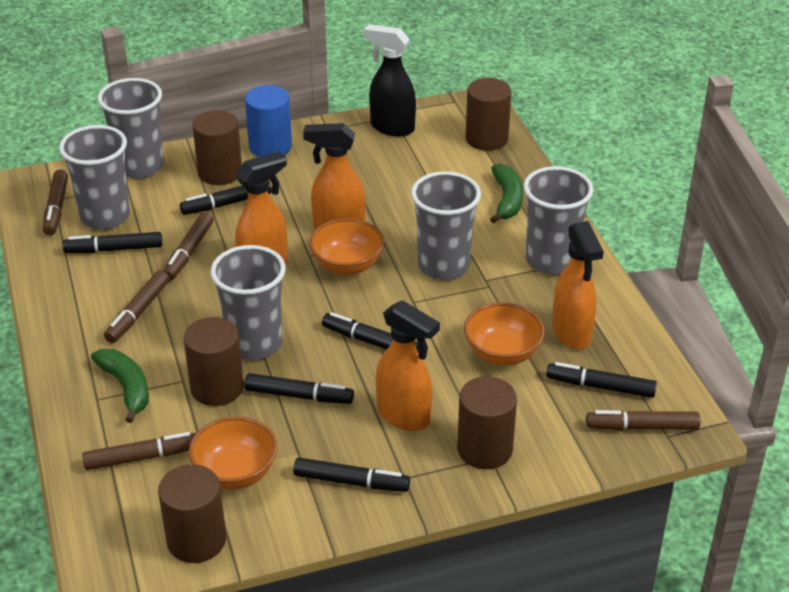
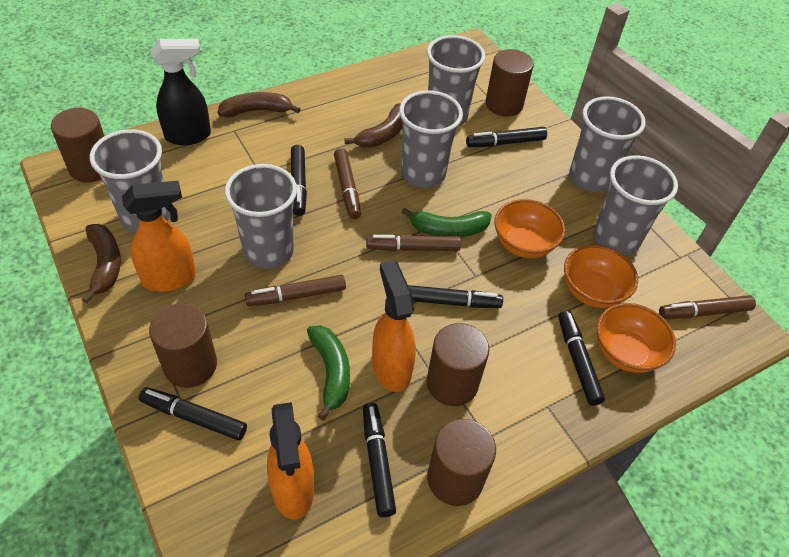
blue cylinder: [245,85,292,157] = 1 -> none = 0
brown banana: none = 0 -> [82,224,121,303] [218,92,300,117] [344,103,402,148] = 3
brown marker: [43,169,68,236] [82,432,196,470] [104,270,169,343] [163,212,214,280] [586,410,701,430] = 5 -> [245,275,346,306] [334,148,361,219] [366,234,461,251] [659,295,756,319] = 4
grey cup: [59,125,130,230] [98,78,164,178] [211,245,286,360] [411,171,481,280] [524,166,594,274] = 5 -> [90,129,170,233] [225,164,297,269] [399,90,463,188] [427,35,485,127] [569,96,645,192] [593,155,678,255] = 6
orange spray bottle: [235,151,288,263] [303,123,365,229] [376,300,440,431] [552,221,604,350] = 4 -> [122,181,196,292] [267,402,314,519] [372,260,416,392] = 3

